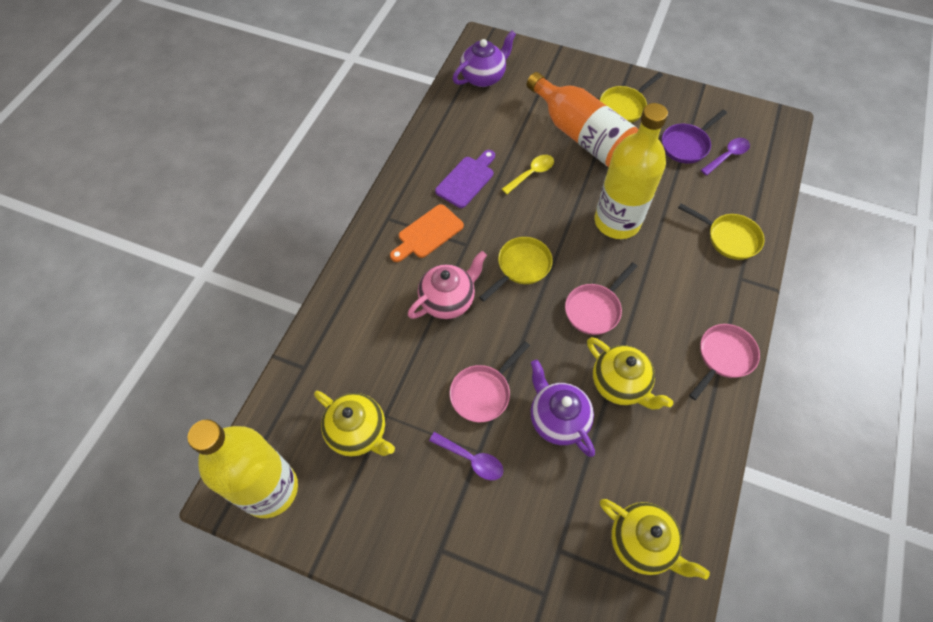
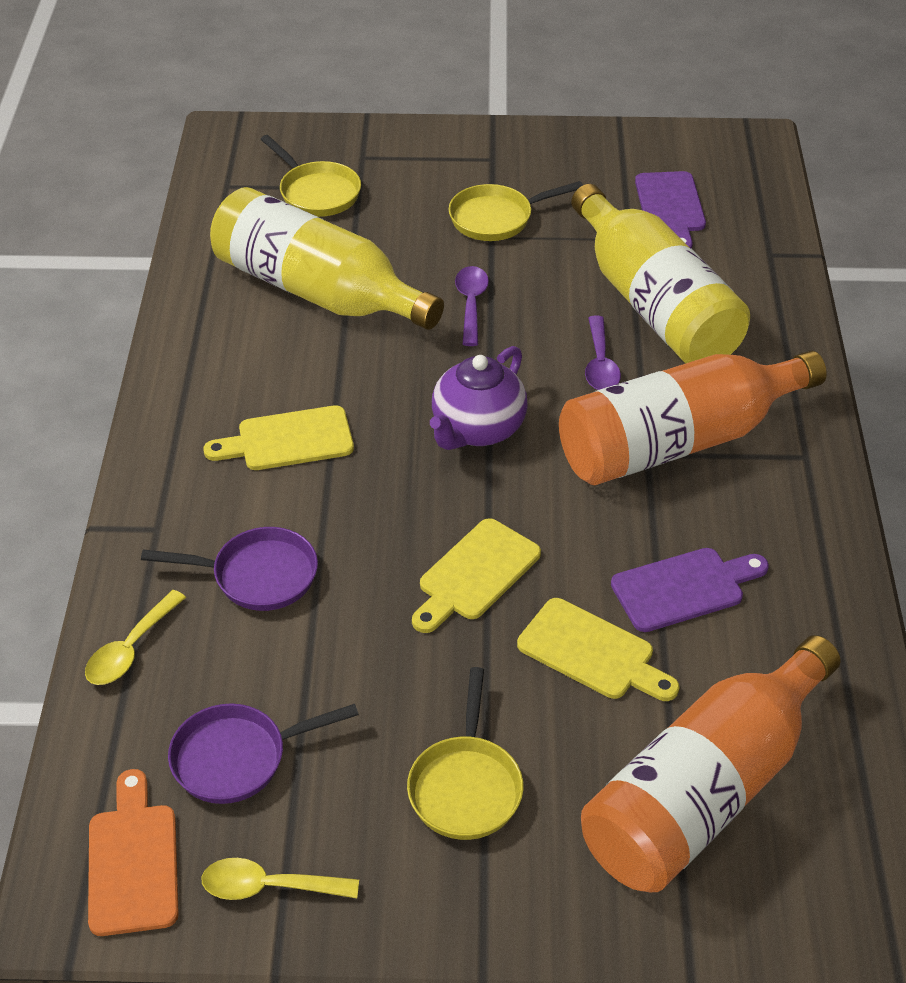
orange bottle: [527,72,638,167] = 1 -> [559,350,827,485] [581,635,841,892] = 2
pink pan: [450,341,530,422] [565,262,638,335] [689,324,760,400] = 3 -> none = 0
pink teapot: [408,251,487,319] = 1 -> none = 0
purple cutting board: [435,150,495,208] = 1 -> [611,548,769,632] [635,171,706,249] = 2
purple pan: [662,110,727,164] = 1 -> [141,527,318,611] [168,703,359,804] = 2
purple teapot: [453,30,516,87] [531,360,595,457] = 2 -> [430,346,528,450] = 1
yellow cutting board: none = 0 -> [203,405,354,470] [412,518,541,633] [517,598,679,701] = 3
yellow spoon: [502,155,554,194] = 1 -> [85,590,186,685] [201,858,359,900] = 2
yellow teapot: [314,391,395,456] [587,337,673,410] [600,499,710,580] = 3 -> none = 0

